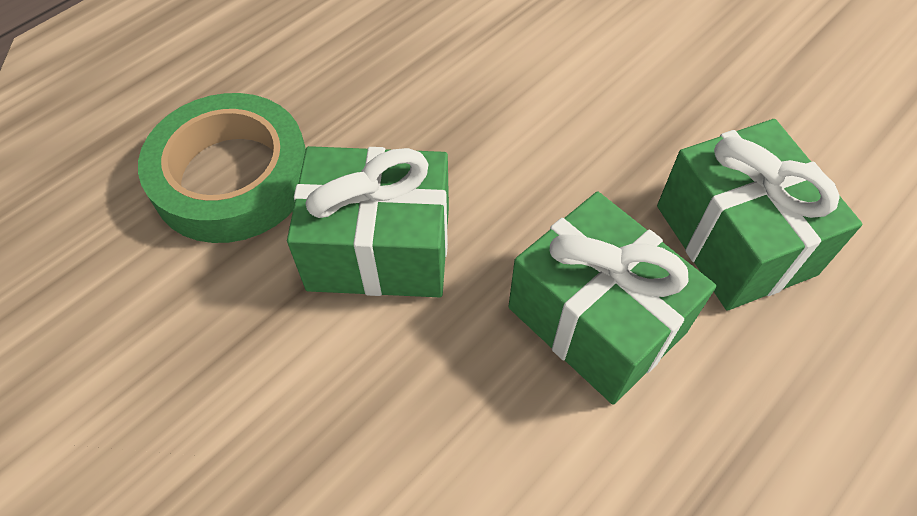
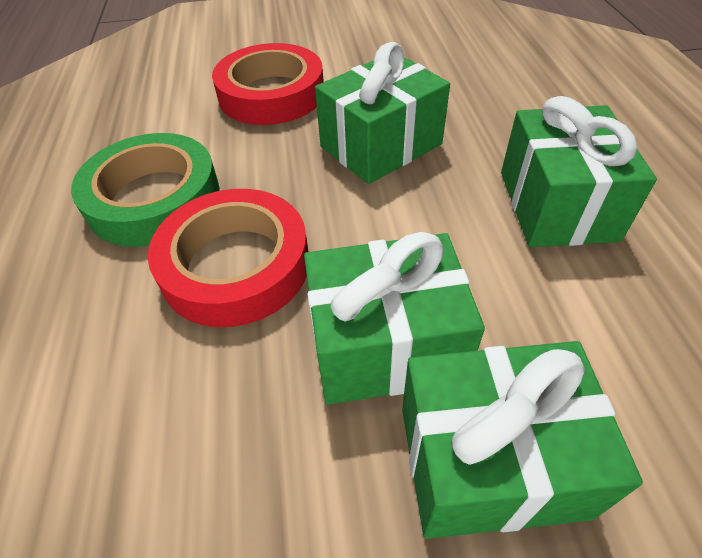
green gift: [287,146,449,297] [508,192,716,405] [657,119,862,311] = 3 -> [304,232,485,405] [315,42,450,184] [402,341,643,539] [501,96,657,247] = 4
red tape: none = 0 -> [148,189,309,327] [212,43,324,125] = 2

